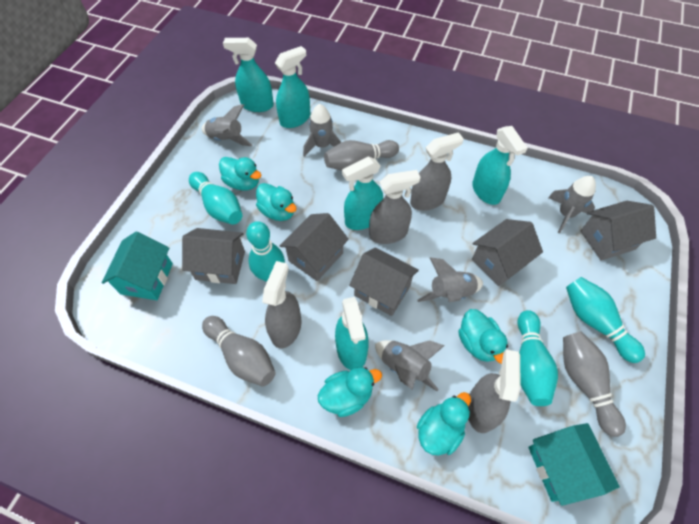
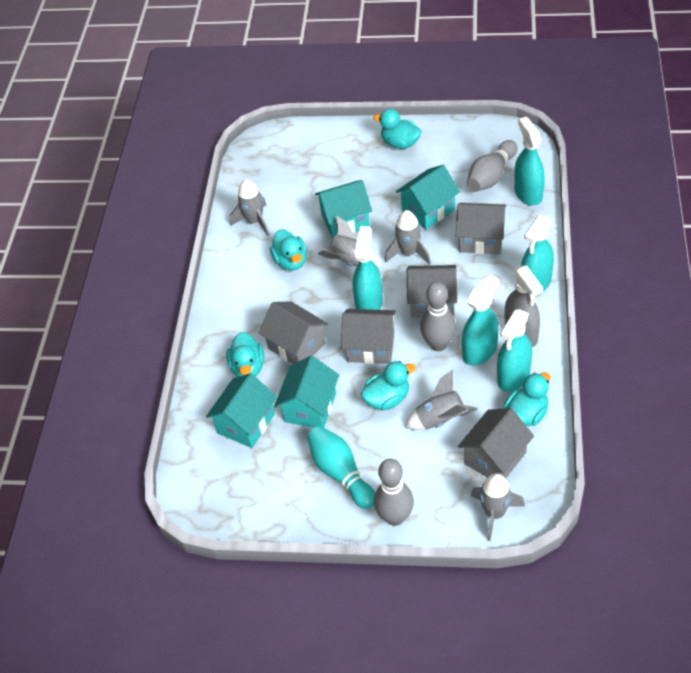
grey spray bottle: [262,261,302,349] [369,170,421,244] [410,132,464,211] [468,349,521,433] = 4 -> [505,265,543,347] = 1
turquoise bowling pin: [189,172,242,225] [246,221,285,282] [517,310,558,406] [566,277,645,363] = 4 -> [307,426,375,509] = 1
turquoise house: [102,231,173,300] [528,423,620,506] = 2 -> [206,373,277,448] [274,356,339,428] [315,180,372,238] [396,165,460,229] = 4

